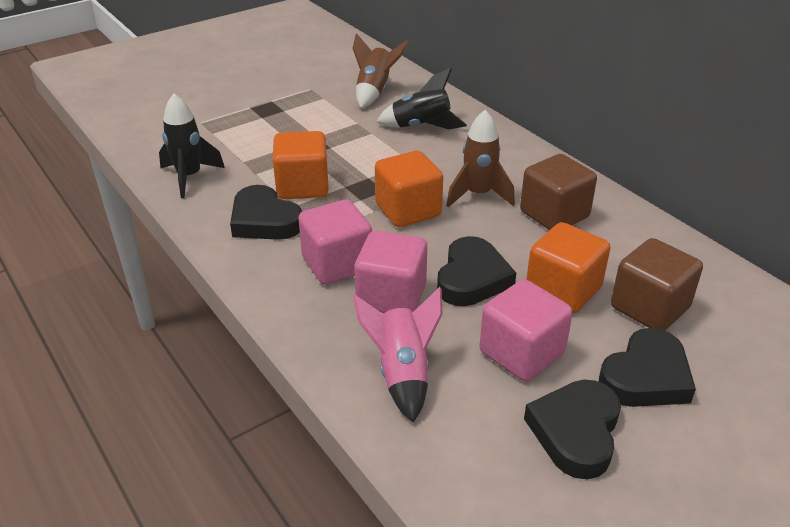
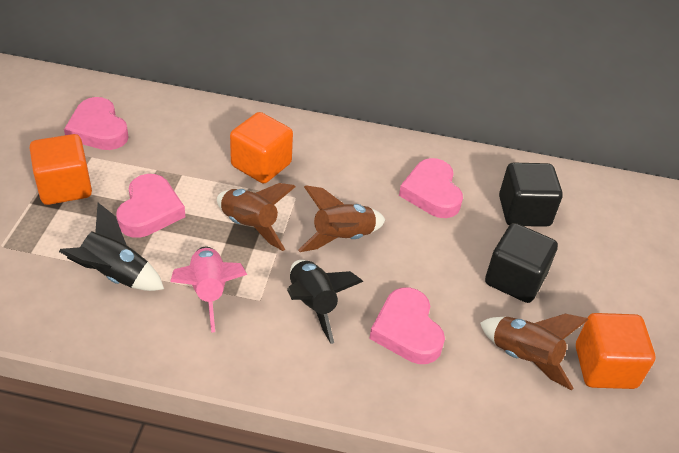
black cube: none = 0 -> [485,223,558,303] [499,163,563,227] = 2
black heart: [230,185,302,240] [437,236,516,306] [524,380,621,479] [599,328,696,407] = 4 -> none = 0
brown cube: [520,154,597,230] [611,238,703,331] = 2 -> none = 0
brown rocket: [353,33,409,108] [446,110,515,208] = 2 -> [217,183,296,251] [298,185,385,252] [480,314,589,390] = 3
pink cube: [298,200,372,285] [355,231,427,313] [480,279,573,381] = 3 -> none = 0
pink heart: none = 0 -> [64,97,129,150] [116,174,185,238] [369,287,445,364] [399,158,463,218] = 4

